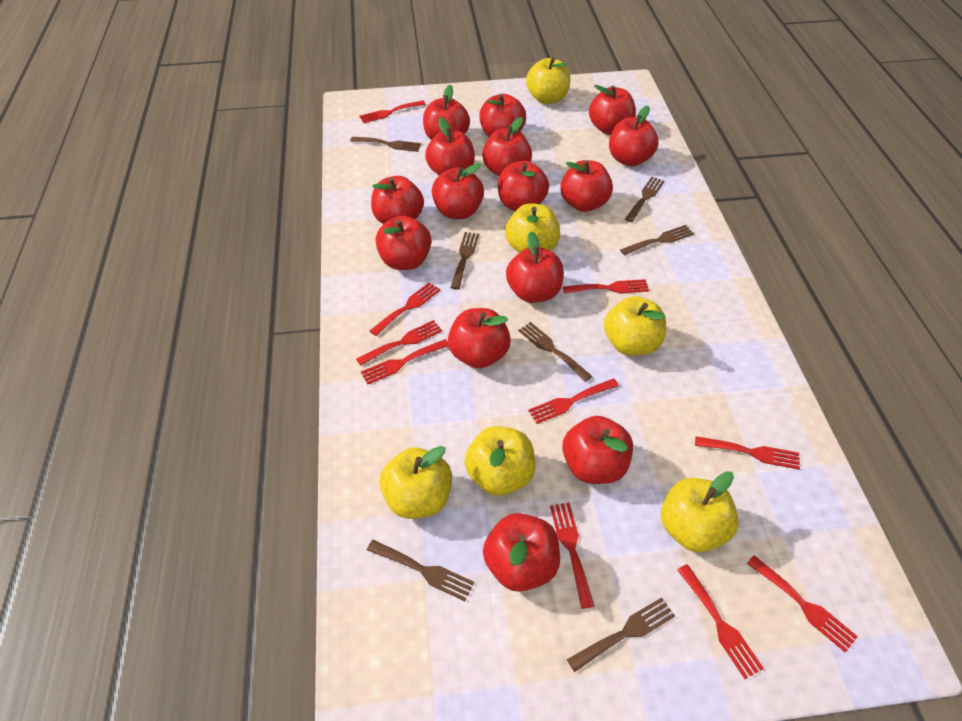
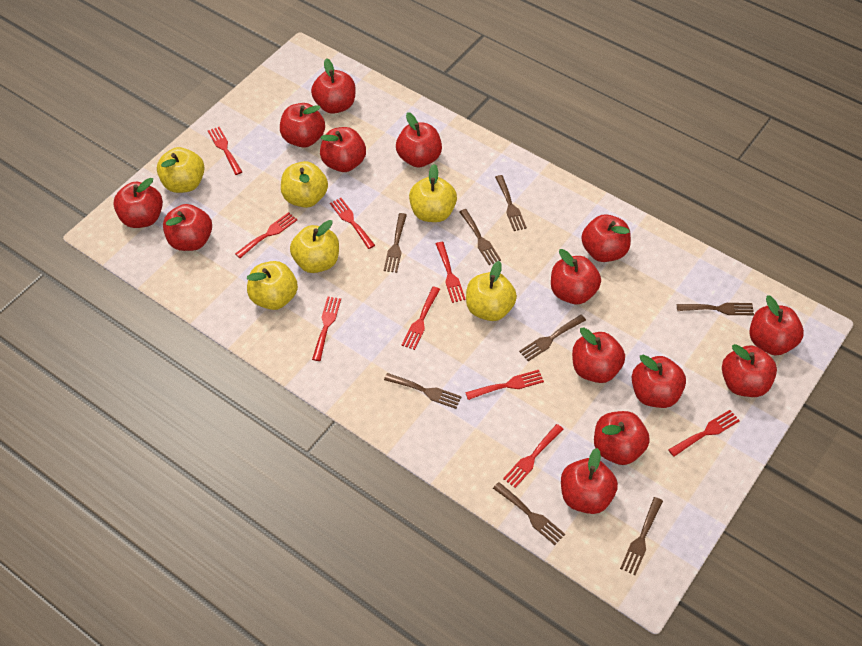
brown fork: [350,137,421,152] [367,540,474,601] [450,232,479,290] [518,322,592,382] [567,597,675,672] [620,225,694,255] [625,177,665,222] = 7 -> [384,213,407,273] [384,373,462,409] [459,209,501,265] [493,482,565,545] [495,175,527,231] [519,315,586,361] [620,497,663,575] [677,303,754,315] = 8
red apple: [371,176,424,224] [375,216,432,270] [423,85,470,140] [425,117,475,175] [432,163,484,219] [448,308,511,368] [479,94,526,137] [482,117,532,176] [483,513,560,592] [498,161,549,211] [506,231,564,303] [560,160,613,212] [562,416,633,484] [589,85,636,135] [609,106,658,166] = 15 -> [113,178,163,228] [163,204,212,251] [280,103,325,148] [311,58,355,114] [320,127,366,172] [396,112,442,167] [551,249,601,304] [561,448,618,514] [572,327,625,383] [581,214,631,262] [594,411,650,465] [632,355,686,408] [722,344,777,397] [749,295,804,355] = 14
red fork: [356,320,442,366] [359,100,426,123] [361,339,449,384] [370,282,441,336] [528,378,619,424] [550,503,594,609] [563,279,649,293] [677,564,764,679] [695,436,800,469] [747,555,858,653] = 10 -> [208,127,242,175] [235,212,297,258] [312,297,341,361] [330,198,375,249] [402,287,440,350] [436,242,466,303] [465,370,544,400] [503,424,564,488] [668,410,740,457] = 9

